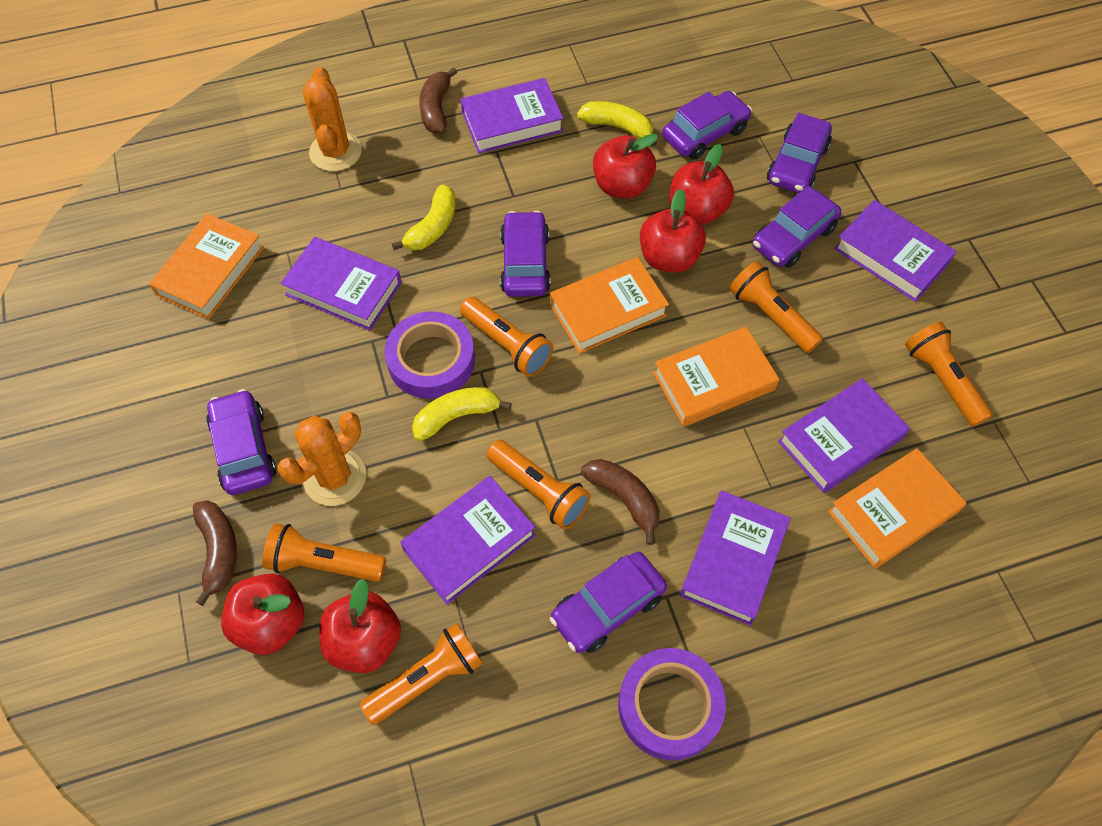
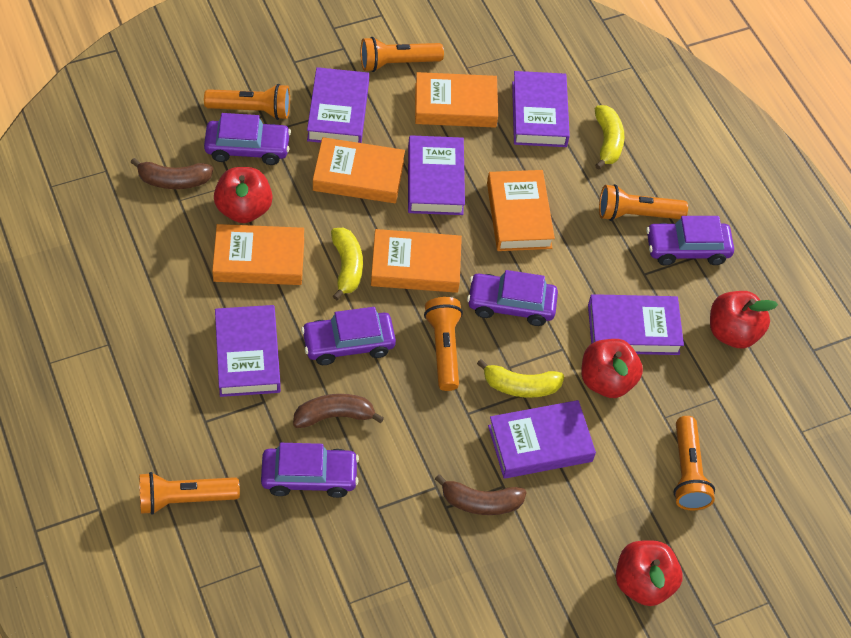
orange book: [149,213,264,319] [550,257,669,353] [653,327,779,427] [828,448,967,568] = 4 -> [212,224,304,285] [313,137,405,203] [371,229,462,293] [415,72,498,128] [487,170,555,251] = 5
orange cactus: [277,412,366,506] [303,67,362,171] = 2 -> none = 0
purple car: [206,389,276,495] [500,211,551,297] [550,551,667,653] [662,91,752,160] [753,186,841,268] [767,113,832,194] = 6 -> [204,113,291,165] [261,443,359,498] [301,307,396,365] [467,270,558,326] [646,216,734,266] = 5
purple tape: [385,311,475,399] [618,648,726,761] = 2 -> none = 0
red apple: [221,573,304,655] [319,579,401,673] [593,134,658,198] [640,189,706,273] [669,144,734,225] = 5 -> [214,167,273,223] [581,339,643,398] [616,540,683,606] [710,291,778,349] = 4

